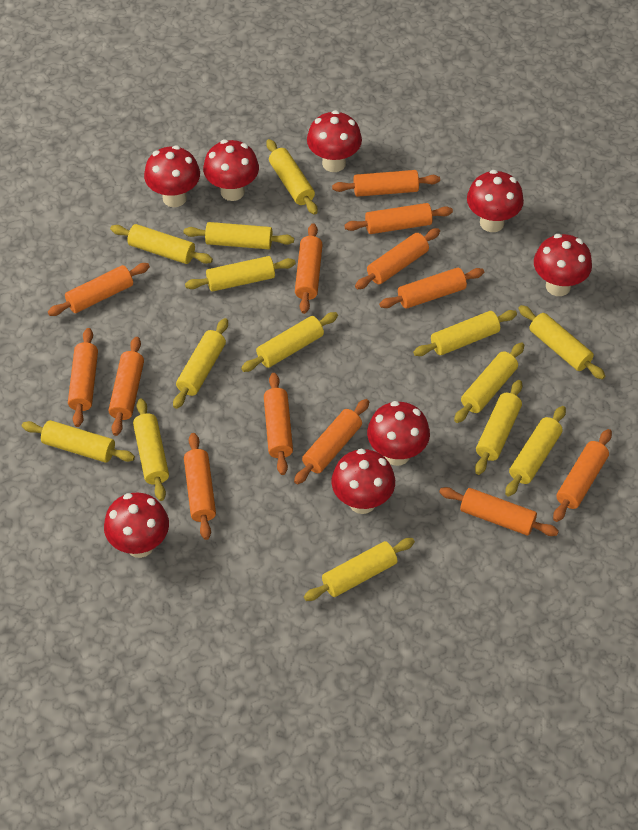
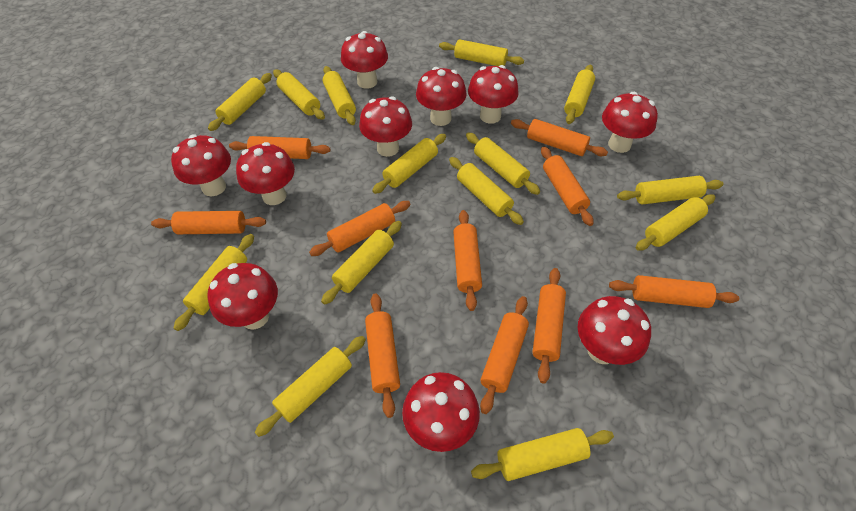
orange rolling pin: [48,263,150,316] [68,328,98,427] [108,337,144,436] [184,433,216,540] [264,373,293,475] [294,399,369,484] [295,223,323,314] [332,170,440,197] [344,203,453,234] [355,228,440,289] [379,268,484,309] [439,487,559,536] [553,429,612,522] = 13 -> [151,211,266,234] [229,136,331,159] [309,201,411,256] [365,293,400,418] [453,210,482,311] [480,296,529,414] [511,119,608,156] [532,268,566,383] [541,147,594,226] [609,275,739,308] = 10
red mushroom: [104,492,169,558] [144,145,200,207] [203,139,259,201] [307,110,362,172] [331,449,395,514] [367,401,430,466] [467,170,524,232] [534,234,592,296] = 8 -> [171,134,231,196] [207,263,278,330] [236,142,295,205] [341,31,388,89] [359,96,412,157] [402,372,480,452] [416,67,467,126] [468,65,519,124] [578,296,651,365] [602,92,658,153] = 10

